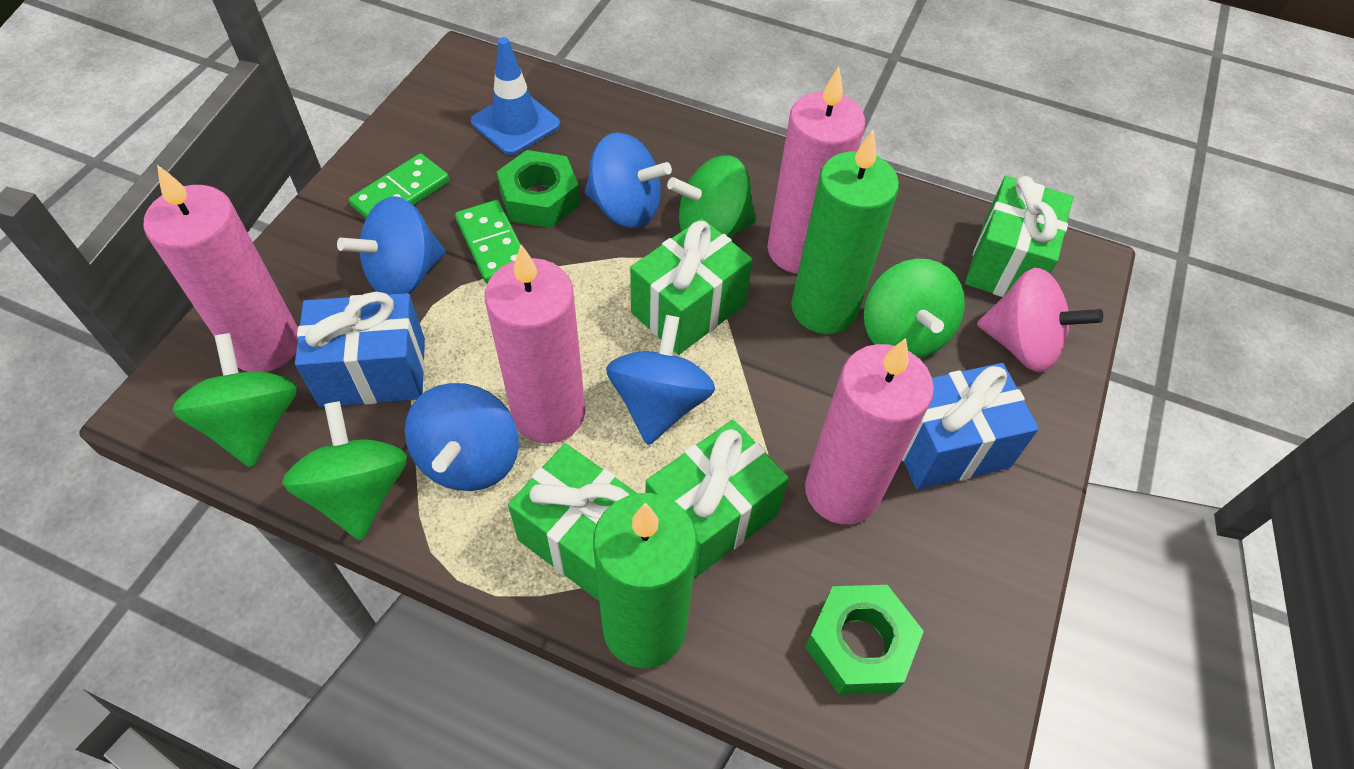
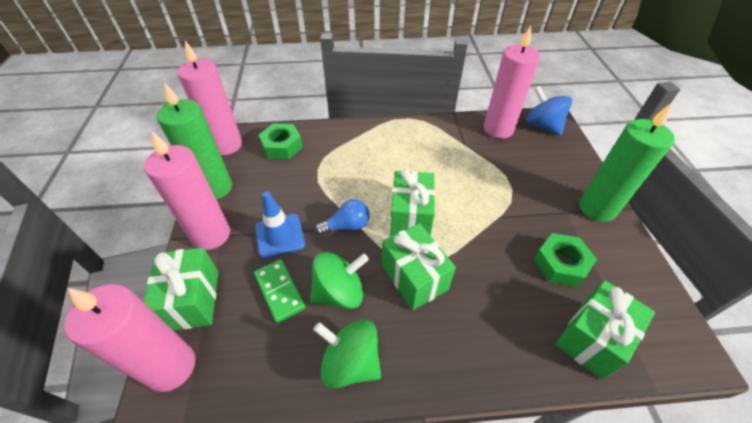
blue gift: [295,292,425,407] [902,363,1039,490] = 2 -> none = 0
blue light bulb: none = 0 -> [315,199,370,235] = 1
blue spinning top: [337,196,446,295] [405,383,519,491] [585,132,672,228] [606,315,715,445] = 4 -> [526,86,572,136] = 1
green domino: [349,153,449,218] [455,200,521,284] = 2 -> [254,259,306,323] = 1
green spinning top: [172,333,297,468] [282,401,407,541] [667,155,756,238] [864,259,965,358] = 4 -> [310,252,369,309] [313,319,381,388] = 2
pink spinning top: [977,268,1103,372] = 1 -> none = 0

